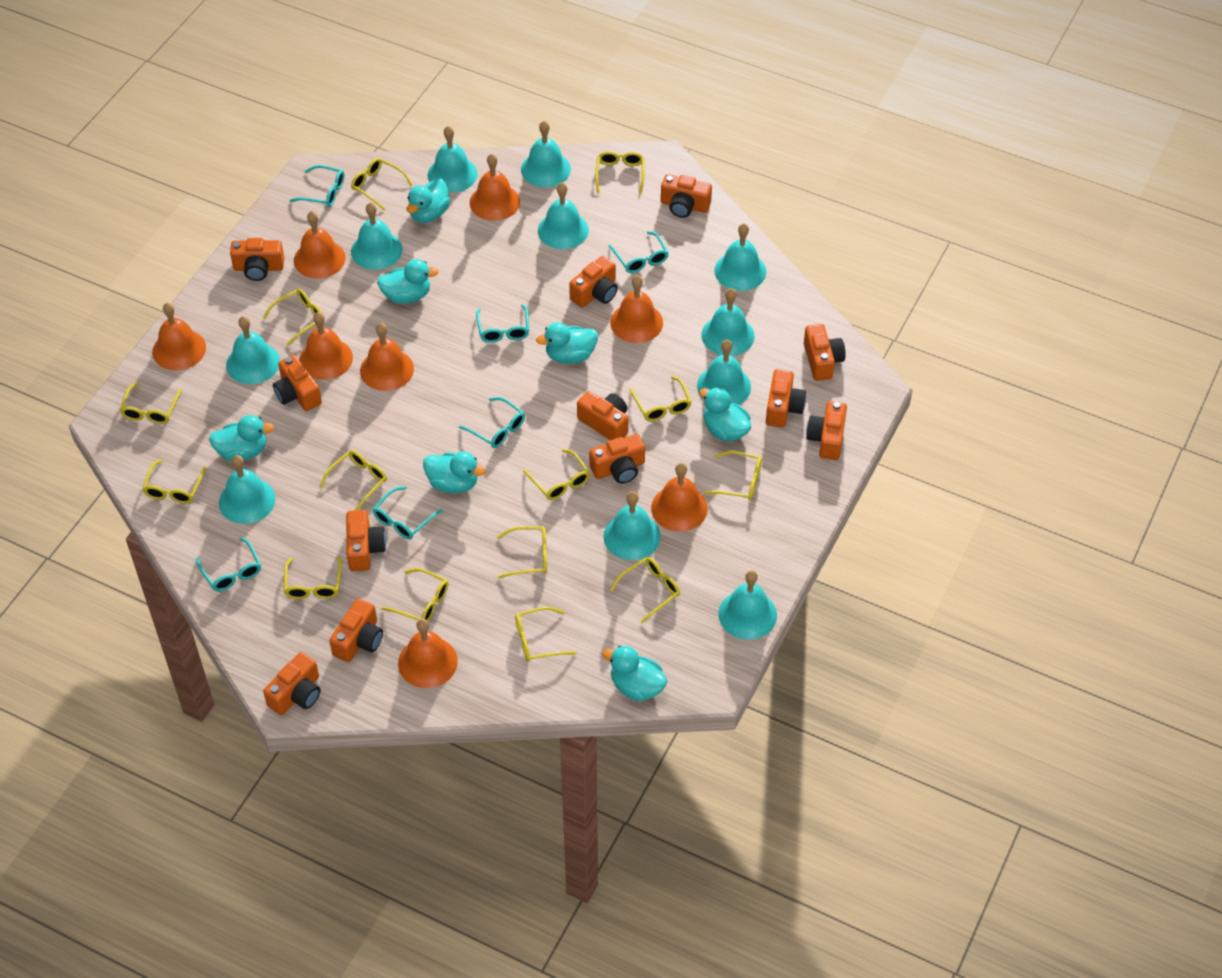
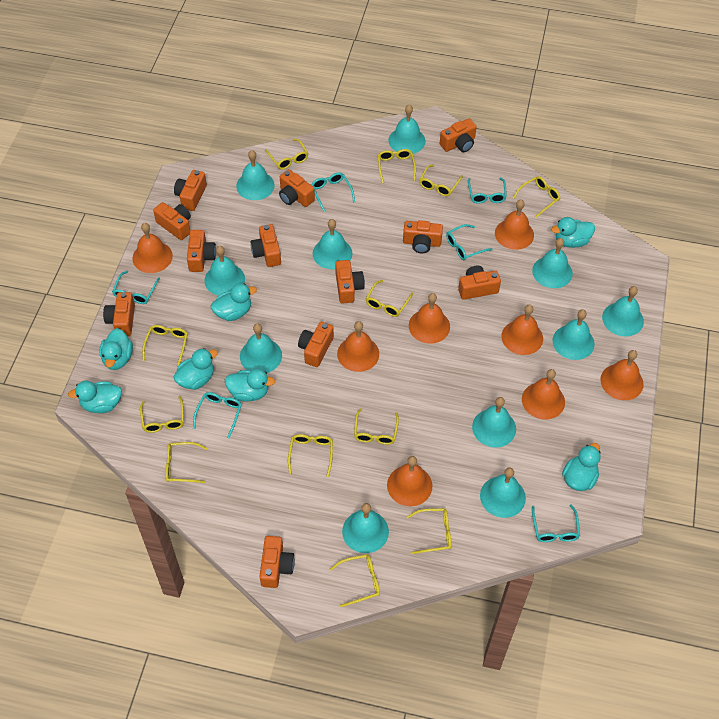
yellow glasses: [120,382,182,424] [143,459,207,504] [263,289,325,346] [284,556,342,599] [319,450,387,511] [351,158,413,210] [381,568,448,621] [497,526,547,578] [515,607,576,662] [523,449,590,500] [595,151,645,195] [610,557,680,624] [630,376,692,421] [704,451,762,501] = 14 -> [140,396,184,433] [142,325,188,366] [165,442,208,483] [265,139,308,170] [288,434,333,477] [330,554,380,607] [354,408,399,445] [366,280,413,317] [378,149,416,183] [407,508,452,554] [419,165,463,196] [513,176,560,218] = 12

